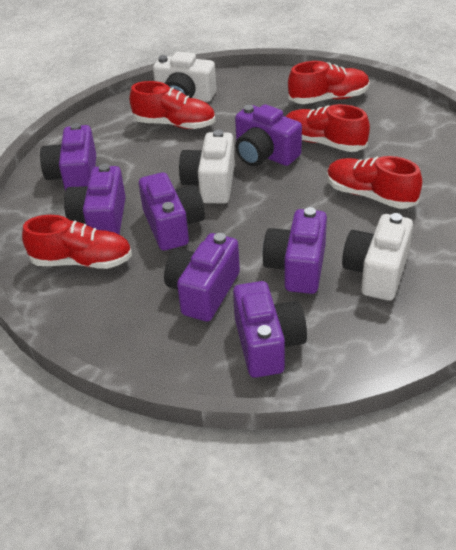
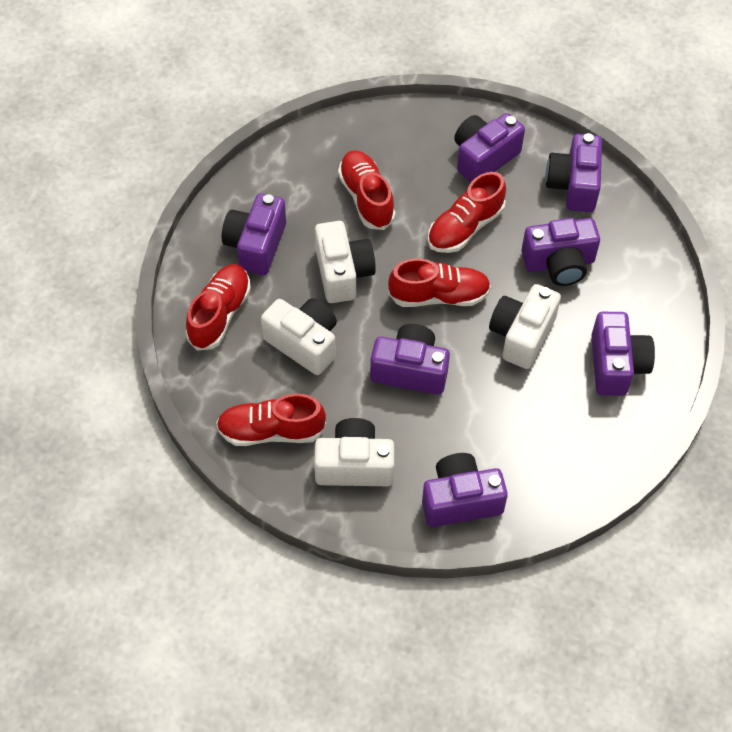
white camera: [153,52,217,102] [179,130,235,204] [342,213,413,301] = 3 -> [261,298,337,375] [314,418,395,486] [315,221,376,303] [489,284,561,369] = 4

